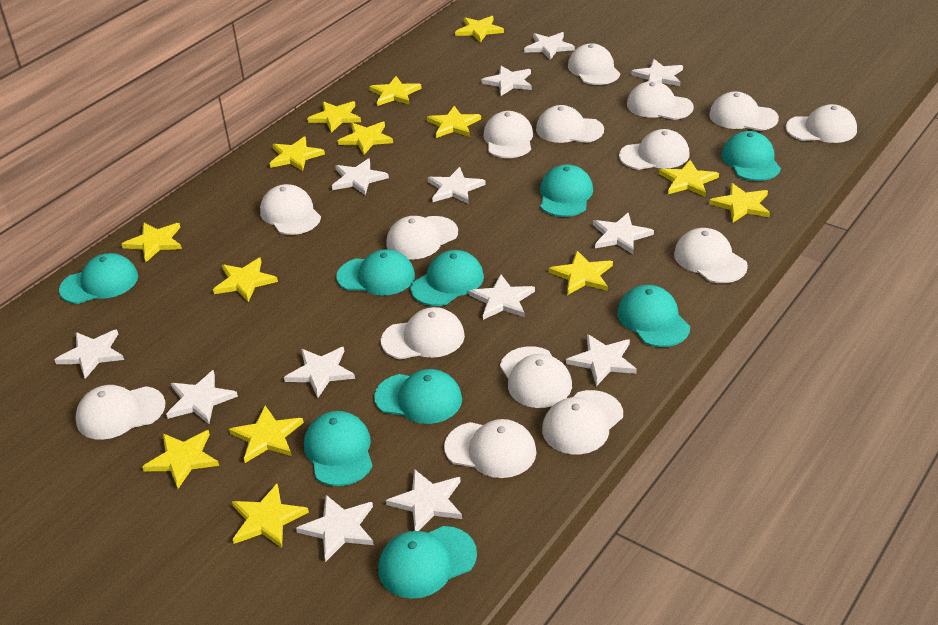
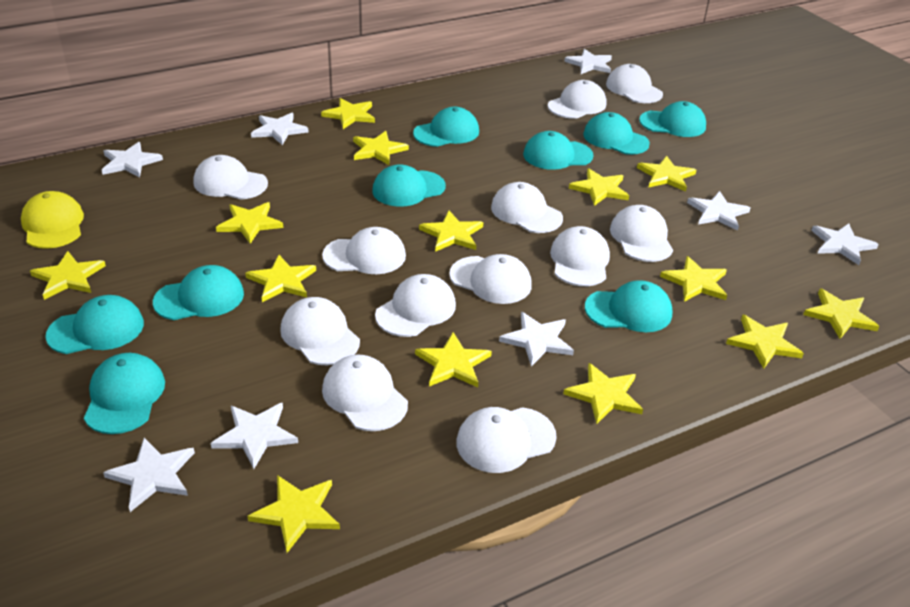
white cap: [75,385,165,440] [260,184,321,235] [381,307,465,359] [386,216,458,260] [444,419,537,478] [483,111,533,158] [500,346,572,408] [536,105,604,143] [542,390,623,454] [568,43,620,85] [619,129,690,170] [627,81,694,120] [674,228,748,283] [709,91,779,131] [786,104,857,143] = 15 -> [193,155,268,200] [280,297,360,365] [322,227,406,274] [322,355,408,431] [375,274,456,337] [449,254,532,304] [456,407,557,473] [491,182,563,233] [548,80,606,119] [550,226,610,286] [606,64,663,103] [610,205,673,262] = 12
white star: [55,330,124,379] [166,370,238,424] [284,347,355,398] [296,495,374,562] [332,158,389,195] [386,469,462,531] [428,167,486,204] [469,275,535,320] [482,66,532,96] [524,32,575,60] [566,334,637,386] [593,212,654,254] [631,59,683,86] = 13 -> [102,142,163,178] [103,438,195,512] [211,403,298,469] [251,113,308,145] [499,312,574,366] [564,49,612,74] [687,191,750,231] [811,223,879,265] = 8
yellow cap: none = 0 -> [21,191,84,249] = 1

